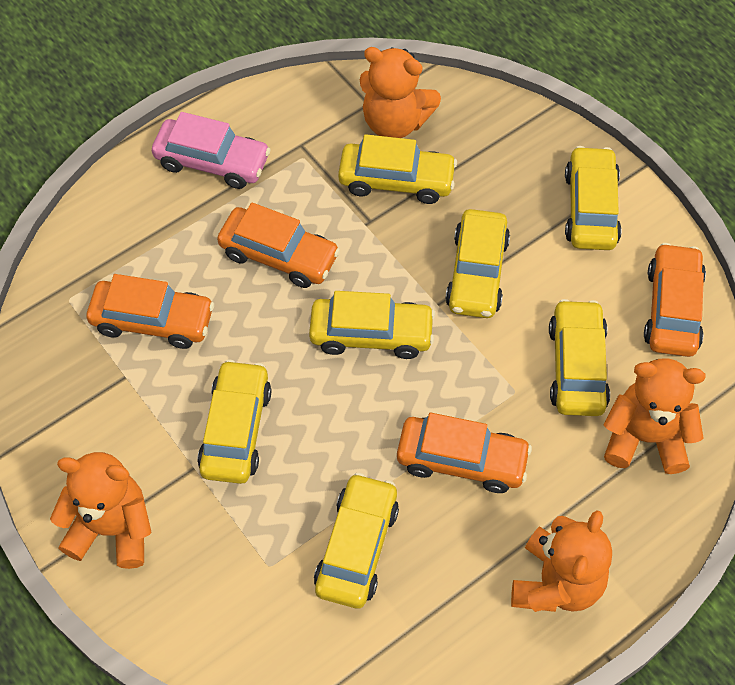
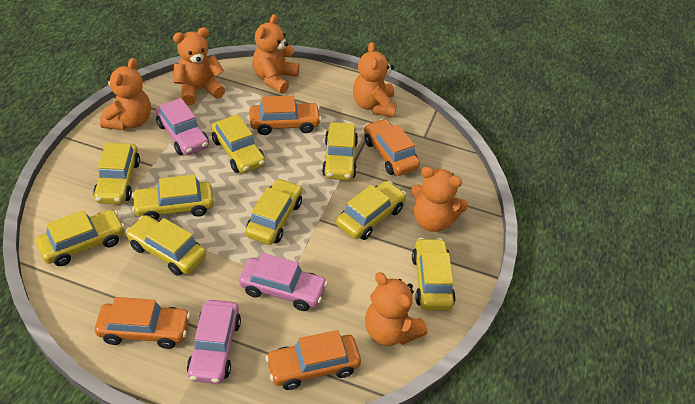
orange teddy bear: [50,452,152,569] [360,47,441,138] [511,510,612,612] [604,359,706,474] = 4 -> [100,58,151,130] [173,27,225,105] [253,14,299,94] [353,42,397,117] [365,272,428,346] [411,167,468,232] = 6
pink car: [152,112,271,189] = 1 -> [156,98,209,156] [187,300,241,384] [239,253,328,311] = 3
yellow car: [197,360,271,484] [309,291,435,359] [314,473,399,608] [338,134,457,204] [445,209,510,318] [549,299,610,416] [565,146,622,250] = 7 -> [36,210,125,266] [93,143,140,204] [125,215,206,276] [132,174,214,220] [211,114,265,173] [245,178,302,245] [322,122,358,180] [336,181,406,240] [412,238,456,311] = 9

